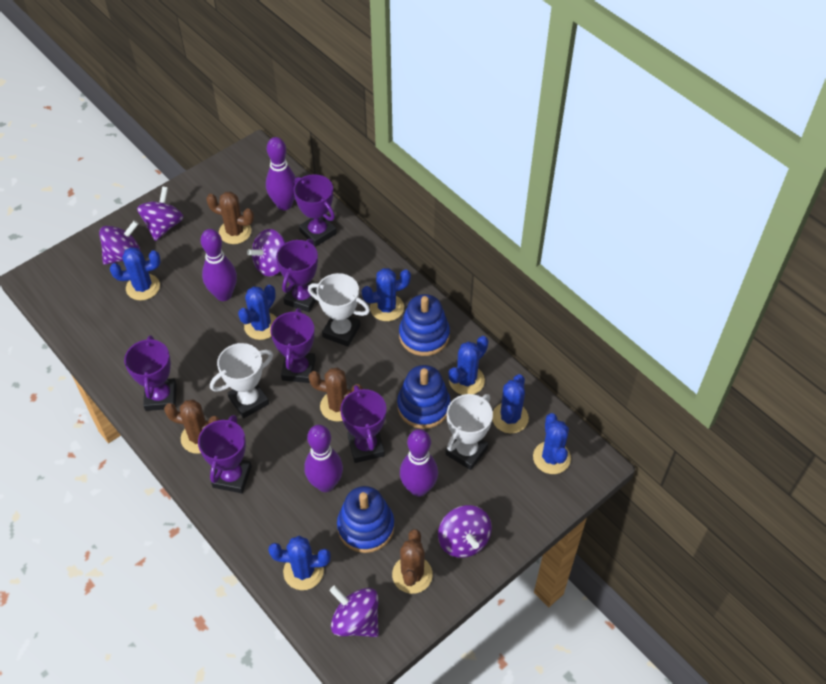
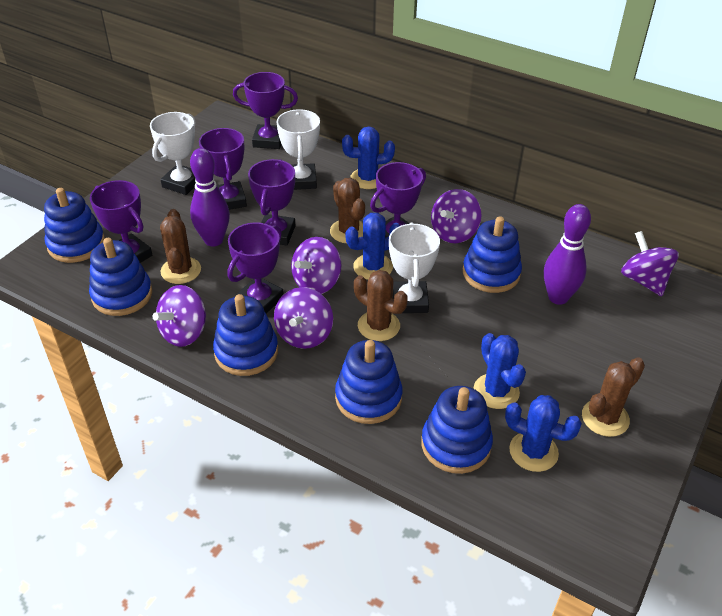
blue cactus: [110,247,161,301] [238,285,277,340] [268,535,331,590] [362,268,411,321] [448,336,488,395] [492,374,529,433] [533,413,571,474] = 7 -> [342,126,395,189] [346,213,400,280] [474,333,526,409] [505,395,582,472] = 4
blue stacking toy: [337,486,394,553] [397,365,450,429] [399,294,450,356] = 3 -> [44,188,105,263] [89,238,152,316] [213,294,278,376] [335,340,403,424] [421,386,493,474] [463,216,522,293] = 6
purple bowling pin: [201,229,237,301] [266,137,296,210] [304,425,343,492] [400,429,438,497] = 4 -> [190,148,230,247] [544,204,591,305] = 2

